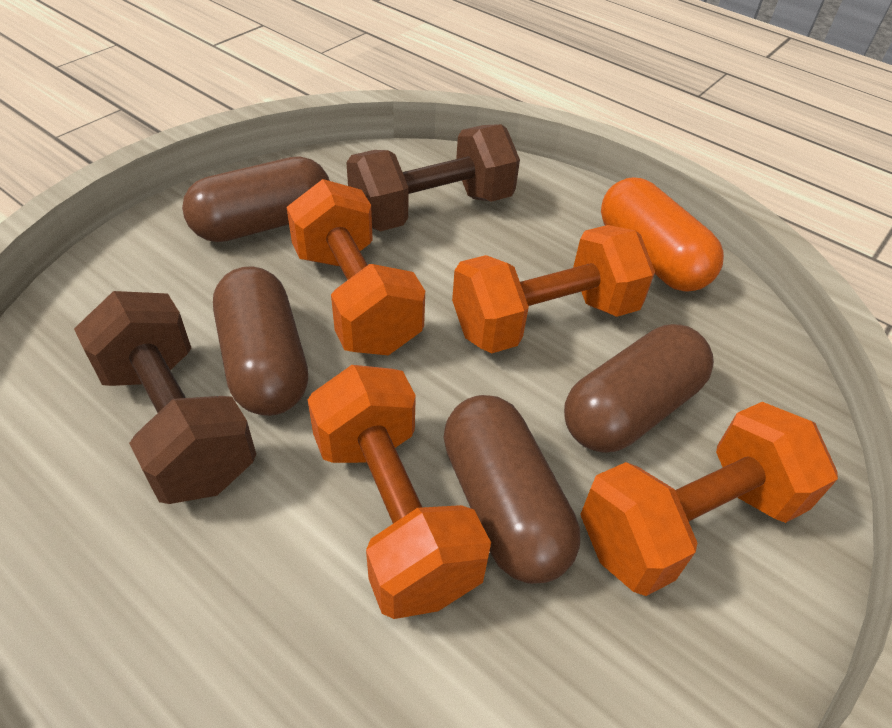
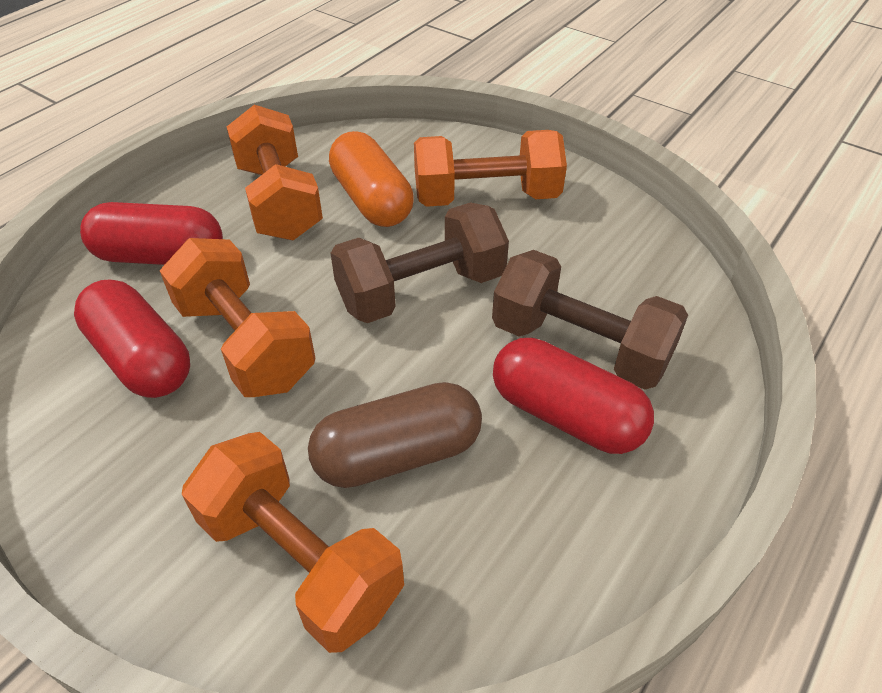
brown capsule: [182,156,330,242] [213,266,308,416] [444,395,580,584] [564,324,714,453] = 4 -> [308,382,482,488] = 1
red capsule: none = 0 -> [74,279,190,398] [80,202,223,265] [493,338,654,454] = 3

